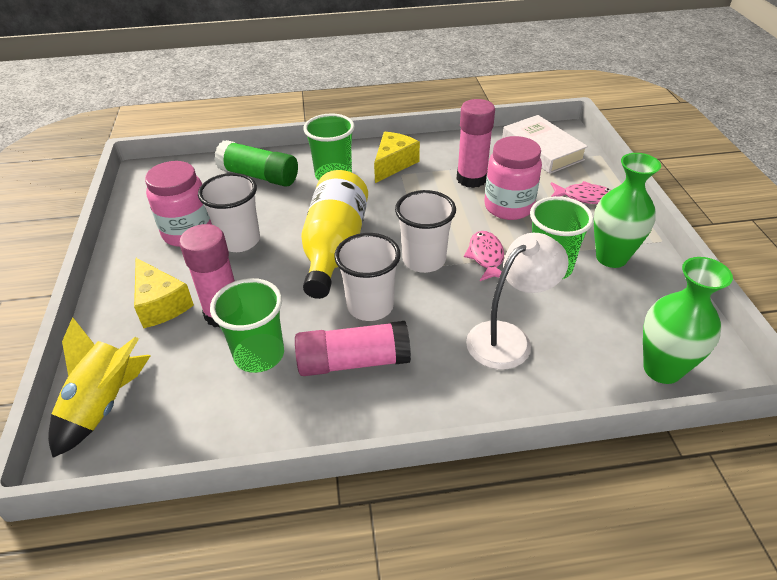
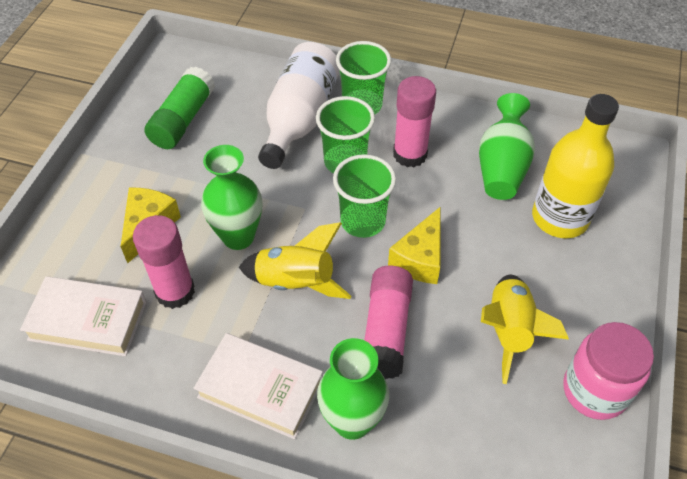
green vase: [594,153,661,268] [643,257,733,384] = 2 -> [201,145,262,250] [317,338,389,440] [479,93,535,200] = 3
pink fish: [464,231,504,281] [551,181,611,204] = 2 -> none = 0
pink jar: [145,161,212,247] [484,136,542,220] = 2 -> [563,322,654,420] = 1
white book: [502,115,588,174] = 1 -> [20,276,147,357] [194,333,323,439] = 2
white bottle: none = 0 -> [258,42,340,169] = 1
white cup: [198,173,260,252] [334,233,401,321] [395,190,456,273] = 3 -> none = 0
white lamp: [466,233,569,370] = 1 -> none = 0
yellow rocket: [48,317,151,458] = 1 -> [239,222,352,299] [481,275,569,384] = 2

